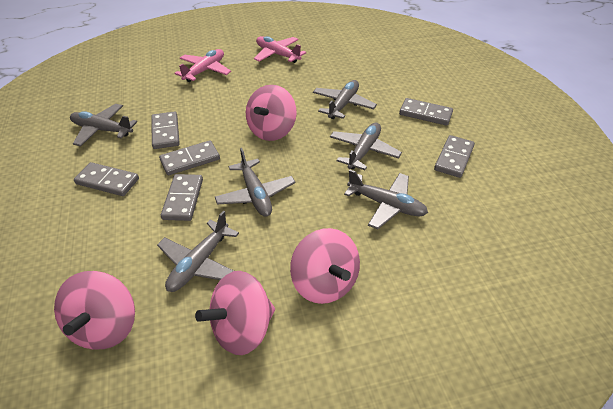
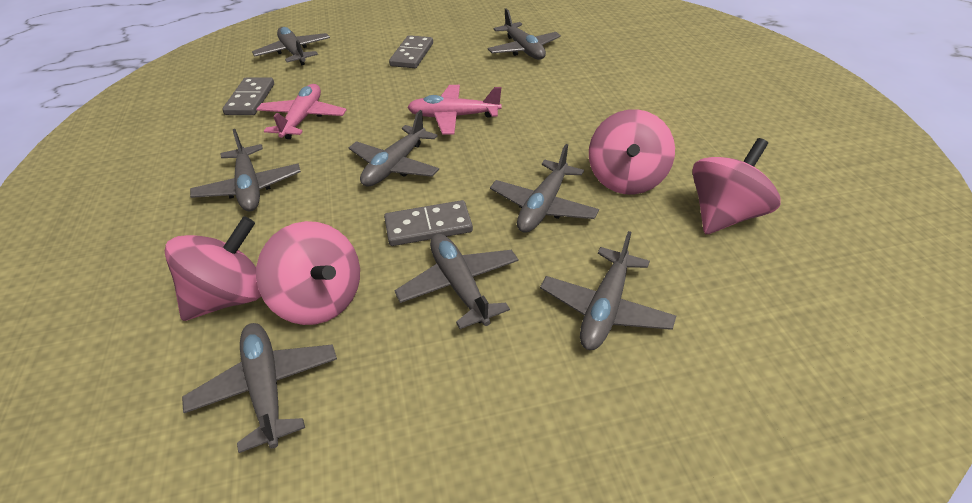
grey domino: [74,162,139,196] [151,111,180,149] [159,140,220,175] [161,174,203,221] [399,98,453,126] [434,135,475,178] = 6 -> [222,78,274,115] [384,200,473,246] [389,35,433,68] = 3
grey plane: [70,104,137,146] [157,211,239,292] [215,148,295,217] [313,80,377,119] [330,123,402,170] [344,170,428,229] = 6 -> [182,323,337,453] [190,129,301,211] [252,27,330,65] [349,110,439,187] [394,234,519,329] [488,8,561,60] [490,144,599,233] [540,231,676,350] = 8

